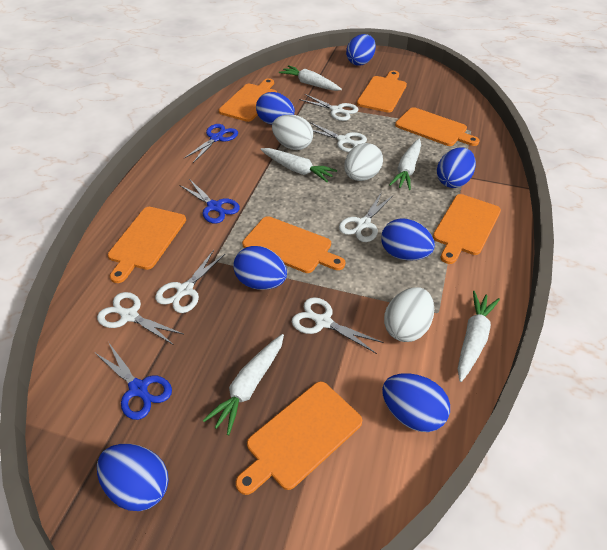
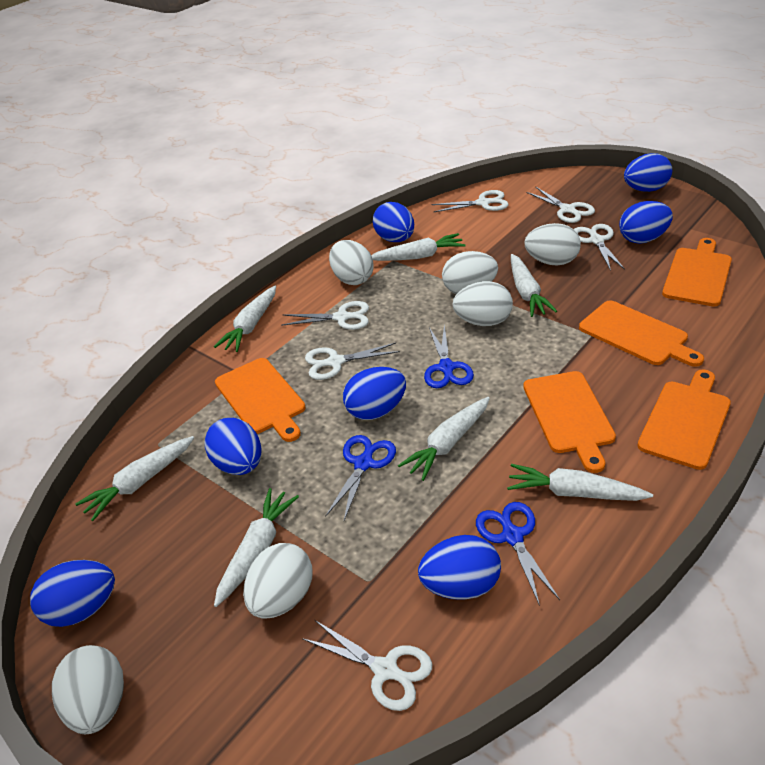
orange cutting board: [108,207,186,283] [219,78,277,122] [236,381,362,495] [242,216,345,273] [357,71,407,113] [395,107,480,146] [433,194,501,264] = 7 -> [215,358,306,442] [523,371,616,473] [579,300,704,367] [637,369,731,470] [662,238,732,307] = 5
white carrot: [203,334,284,435] [260,148,337,182] [279,65,342,91] [389,139,421,190] [458,291,500,382] = 5 -> [75,436,194,521] [214,285,276,352] [214,488,299,607] [371,233,466,261] [398,397,490,481] [507,464,653,501] [511,254,557,317] = 7
white egg: [272,115,313,150] [344,143,383,181] [384,287,434,342] = 3 -> [52,645,124,734] [243,543,313,619] [329,240,374,285] [442,251,498,294] [453,281,513,326] [524,223,581,266] = 6

